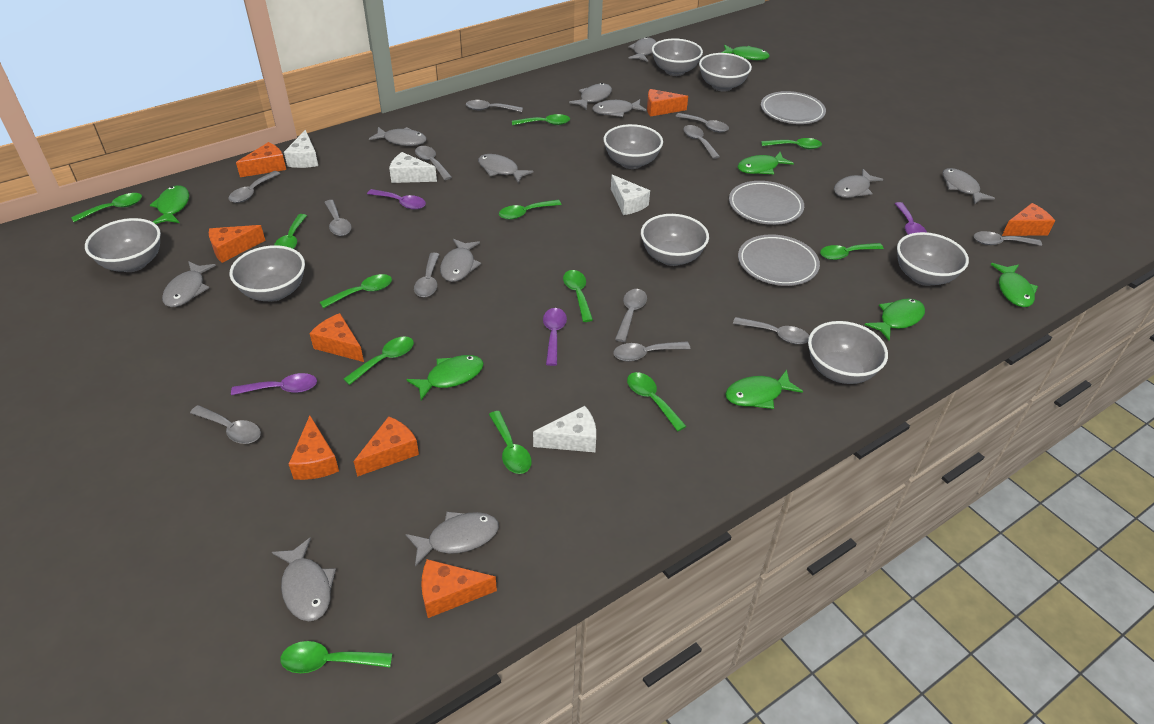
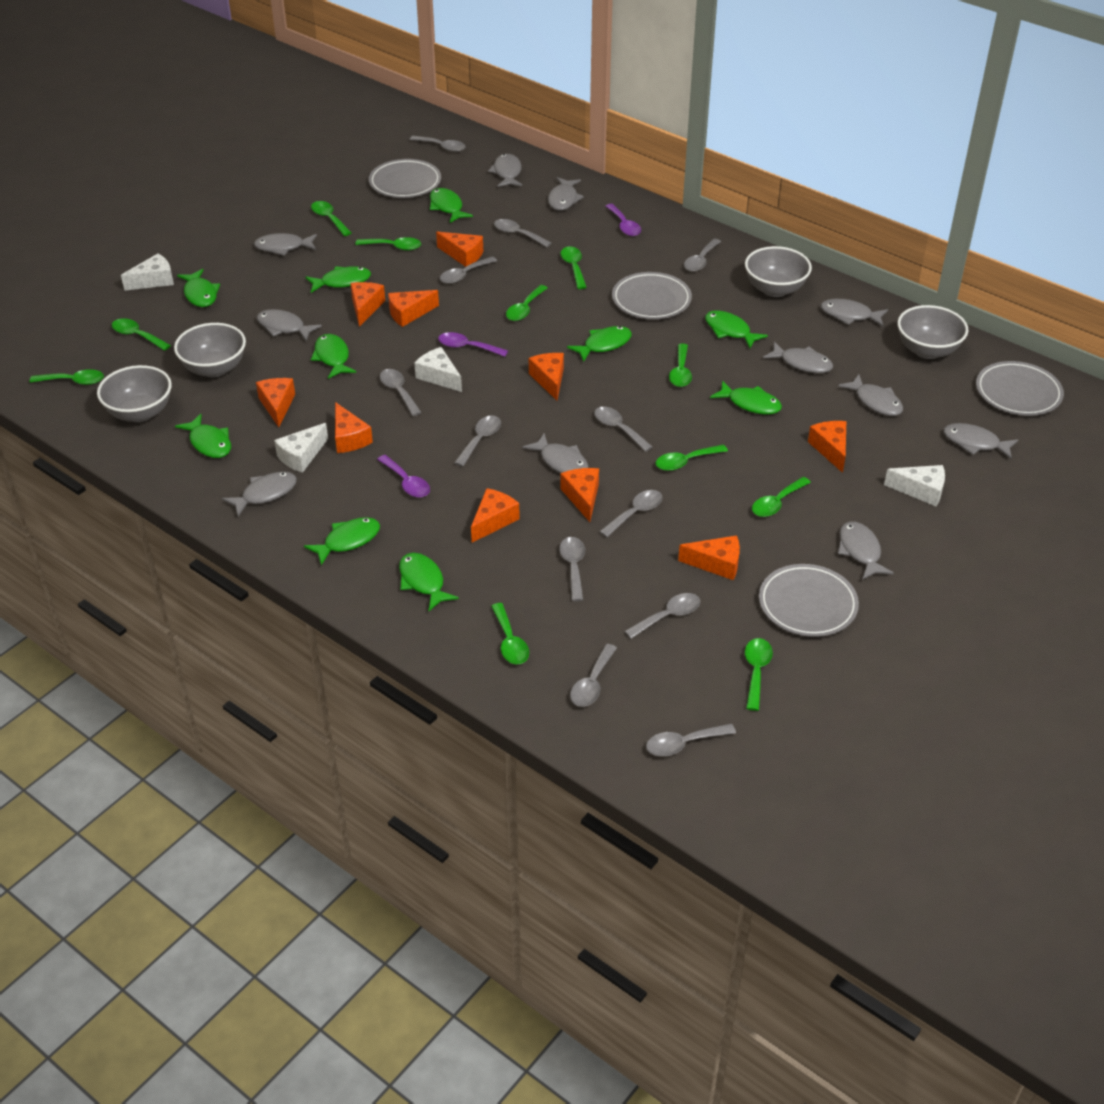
green fish: [150,185,189,224] [406,355,484,400] [721,45,770,60] [725,370,803,409] [737,152,794,174] [865,299,925,341] [990,263,1038,307] = 7 -> [175,414,231,458] [177,269,220,307] [304,517,380,565] [305,266,371,293] [311,334,356,379] [399,553,459,611] [430,188,473,223] [567,326,632,362] [705,310,768,348] [710,380,782,415] = 10
green spoon: [71,193,142,222] [274,214,307,249] [281,641,392,673] [320,274,392,308] [343,336,414,385] [489,411,531,474] [499,200,562,220] [512,114,570,125] [563,270,593,322] [627,372,687,431] [761,138,822,149] [820,243,884,260] = 12 -> [29,369,104,385] [112,318,171,351] [311,201,351,236] [355,237,421,251] [491,603,529,664] [506,285,548,321] [560,246,587,289] [655,444,728,471] [669,343,692,387] [745,638,773,711] [752,477,811,517] = 11
grey bowl: [85,218,161,272] [230,245,305,302] [604,124,663,169] [641,214,709,266] [652,38,703,76] [699,53,752,92] [808,321,888,384] [897,232,969,286] = 8 -> [97,365,172,422] [174,323,246,377] [745,246,812,297] [897,305,968,359] = 4
grey plate: [729,181,804,225] [738,234,820,286] [761,91,826,124] = 3 -> [369,159,441,198] [612,272,692,319] [759,564,859,637] [976,361,1064,416] = 4
orange cheese: [209,225,266,263] [236,142,286,177] [289,416,339,480] [309,313,364,362] [354,416,419,477] [421,559,497,618] [647,89,688,117] [1002,203,1055,236] = 8 -> [256,378,295,427] [335,402,373,453] [350,282,385,327] [388,290,439,327] [436,232,483,267] [471,488,520,543] [529,353,564,401] [561,468,599,522] [678,535,740,580] [808,421,846,473] = 10
purple spoon: [231,373,317,395] [367,189,426,210] [543,308,567,366] [894,202,927,235] = 4 -> [377,455,430,498] [438,332,508,357] [606,204,641,236] = 3

